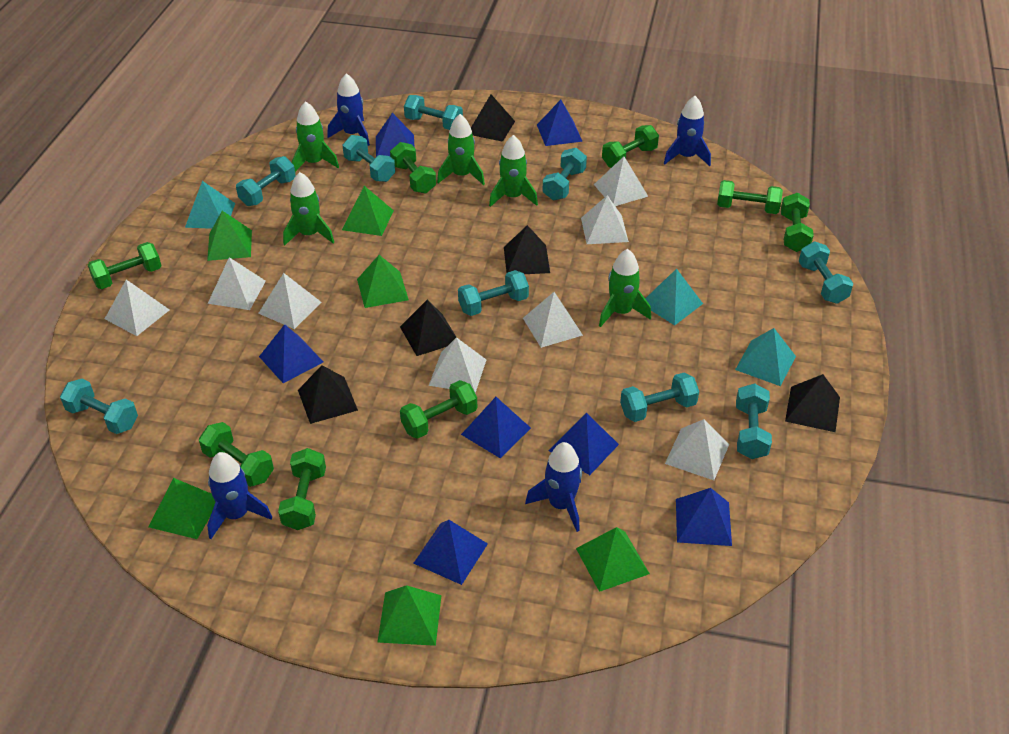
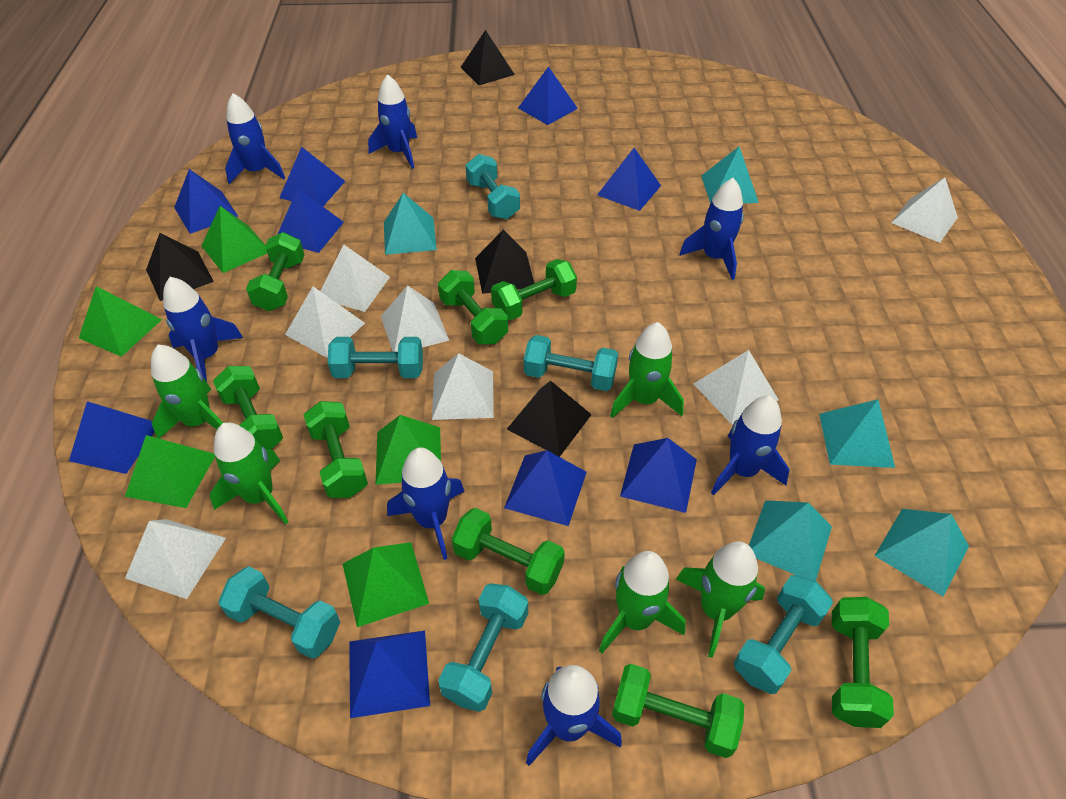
black pyramid: [298,365,358,424] [400,300,456,356] [471,95,515,142] [504,225,550,274] [785,374,840,432] = 5 -> [146,233,214,301] [461,30,515,85] [475,230,534,294] [507,381,592,457] = 4
blue pyramid: [259,324,323,383] [376,113,414,157] [413,520,488,585] [461,397,531,458] [537,100,583,146] [549,413,619,475] [676,488,732,546] = 7 -> [69,401,154,474] [174,169,238,234] [277,189,344,253] [279,147,345,206] [349,631,430,718] [504,450,587,526] [518,66,578,125] [597,148,661,211] [620,438,697,513] = 9
blue rocket: [207,452,272,539] [327,73,370,146] [525,442,582,532] [664,96,711,166] = 4 -> [163,277,243,382] [225,93,285,184] [368,74,417,169] [387,447,465,560] [526,665,622,766] [679,178,744,280] [711,396,790,495] = 7
green pyramid: [148,478,215,539] [207,211,252,261] [342,186,394,236] [357,255,409,308] [377,585,442,646] [576,527,650,592] = 6 -> [79,286,162,357] [125,435,215,508] [202,206,267,273] [343,542,429,627] [375,415,441,485] = 5
turquoise dumbbell: [60,379,138,434] [236,156,296,206] [342,135,395,182] [404,95,463,130] [458,270,529,316] [542,148,587,200] [620,373,699,422] [736,384,772,459] [799,241,853,304] = 9 -> [218,566,340,659] [328,337,423,378] [438,583,528,712] [466,154,520,219] [524,335,618,391] [734,575,833,694] = 6
turquoise pyramid: [185,181,235,229] [645,269,703,325] [735,328,796,386] = 3 -> [384,193,437,255] [701,146,759,204] [749,500,832,581] [819,399,895,468] [875,509,969,597] = 5
white pyramid: [105,280,169,336] [208,257,266,310] [258,273,322,329] [429,337,486,393] [523,292,583,348] [581,195,629,244] [594,156,648,206] [665,419,729,480] = 8 -> [125,519,226,599] [285,286,365,358] [321,245,390,312] [381,285,449,352] [432,353,494,420] [694,350,779,424] [891,177,958,243] = 7

